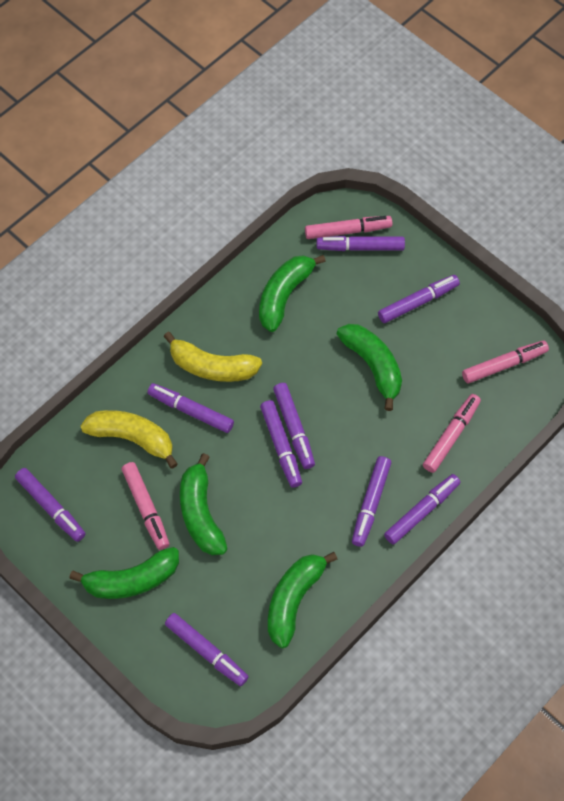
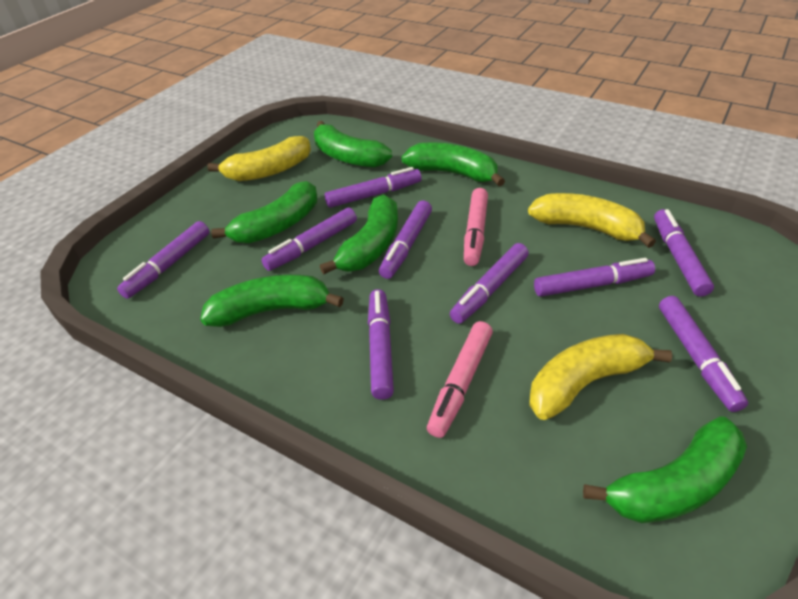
green banana: [69,547,179,599] [180,453,227,555] [259,255,326,332] [268,552,337,648] [337,324,402,411] = 5 -> [200,275,344,327] [211,181,317,243] [314,121,392,168] [320,195,398,275] [401,143,505,186] [583,416,747,523] = 6
pink marker: [122,462,169,550] [305,216,392,239] [423,394,481,473] [462,341,549,383] = 4 -> [427,321,493,438] [464,188,488,266] = 2
yellow banana: [81,410,178,469] [163,332,262,382] = 2 -> [207,136,311,181] [528,193,656,248] [529,334,672,420] = 3

